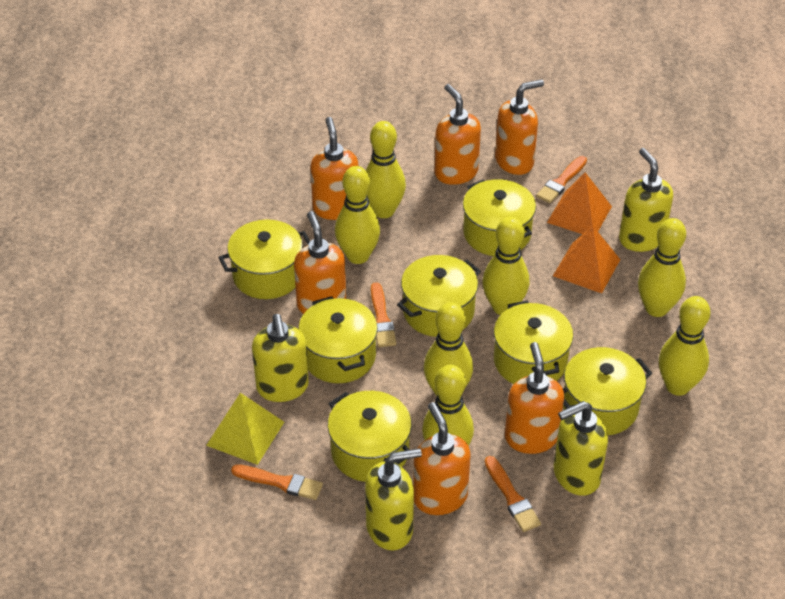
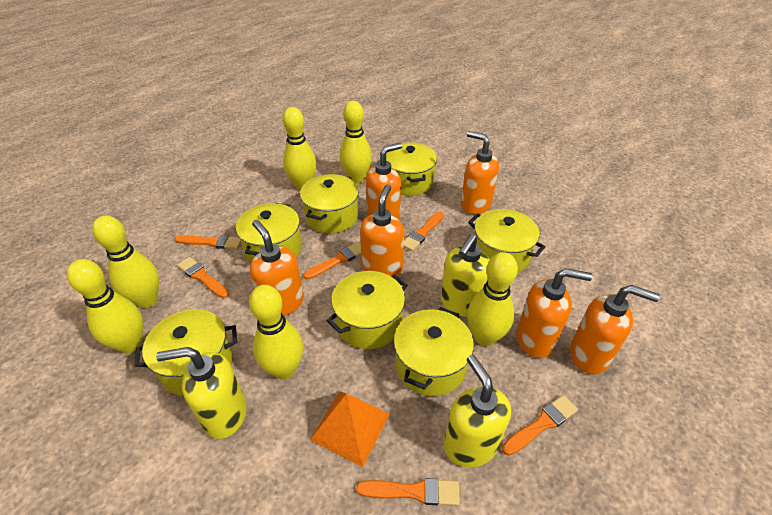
orange brush: [231,464,323,500] [371,282,396,347] [485,456,541,532] [536,156,587,203] = 4 -> [175,235,241,249] [177,257,229,298] [303,242,361,279] [356,478,460,505] [404,212,444,251] [502,395,578,456] = 6
orange pyramid: [547,172,612,234] [553,226,621,293] = 2 -> [310,391,390,467] = 1
yellow bowling pin: [335,166,380,264] [366,121,406,218] [422,365,474,446] [424,302,473,396] [483,217,529,315] [638,218,686,317] [659,296,710,396] = 7 -> [67,259,143,353] [92,216,159,308] [249,285,303,379] [283,107,317,190] [340,101,372,183] [467,252,518,346] = 6
yellow pyramid: [206,393,284,465] = 1 -> none = 0
yellow soap dispenser: [252,314,309,402] [365,448,422,550] [554,401,608,496] [619,148,673,252] = 4 -> [156,347,247,439] [441,234,490,317] [444,355,511,468] = 3

